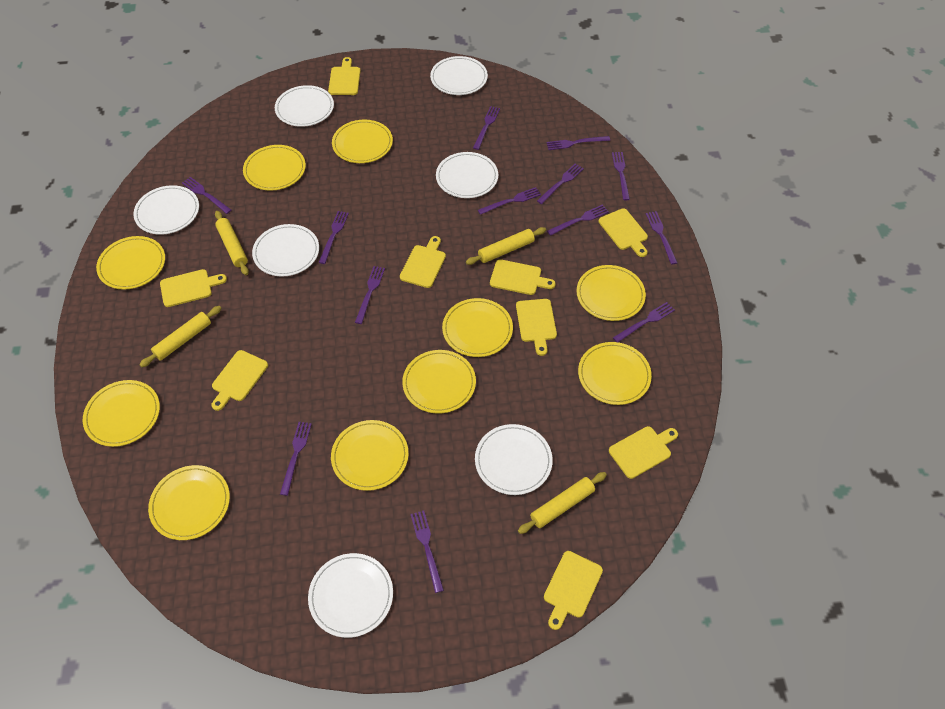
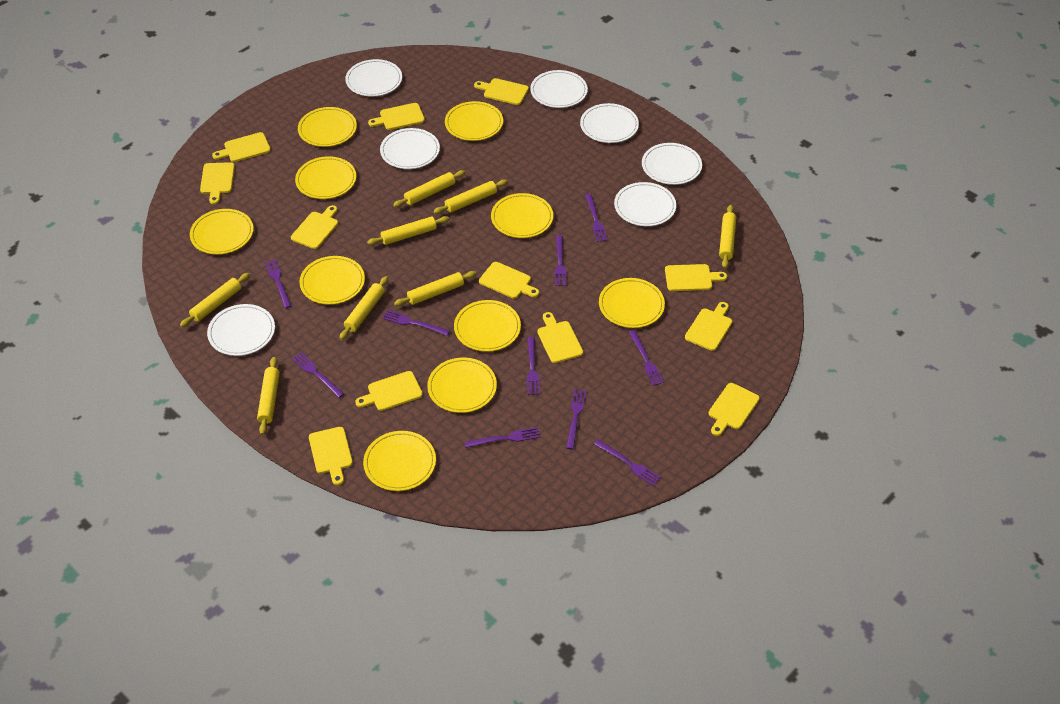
purple fork: [182,177,232,214] [280,422,312,496] [318,211,349,264] [355,266,385,324] [411,511,444,593] [473,106,500,150] [478,187,541,215] [537,163,584,204] [546,136,610,150] [547,205,609,236] [612,152,630,200] [613,302,675,342] [646,211,678,265] = 13 -> [265,259,291,308] [292,352,344,398] [383,310,450,336] [465,427,540,448] [527,337,540,395] [555,235,567,286] [566,389,586,449] [585,194,608,242] [594,440,661,486] [629,330,664,386] = 10
yellow cutting board: [160,269,227,307] [212,350,268,411] [328,57,360,95] [400,236,446,288] [490,259,556,295] [516,299,557,356] [544,551,603,630] [599,208,648,257] [609,426,678,479] = 9 -> [200,162,235,204] [212,132,271,162] [291,205,338,249] [309,427,353,485] [355,371,423,411] [368,103,425,130] [474,78,529,105] [479,262,539,299] [537,312,583,363] [665,264,727,291] [685,302,732,351] [709,383,760,436] = 12
yellow rolling pin: [139,306,221,367] [215,211,249,275] [466,227,546,265] [518,472,607,534] = 4 -> [180,273,250,327] [257,357,280,435] [340,276,388,340] [367,216,449,245] [393,170,466,207] [394,271,476,306] [433,180,508,214] [719,205,736,268] = 8

